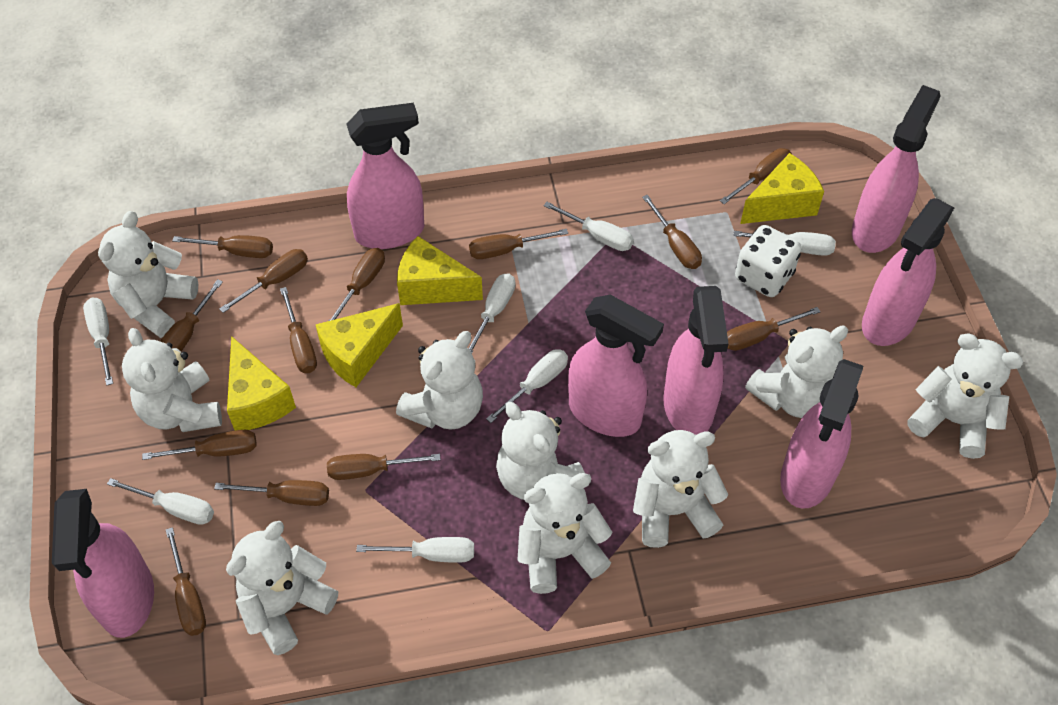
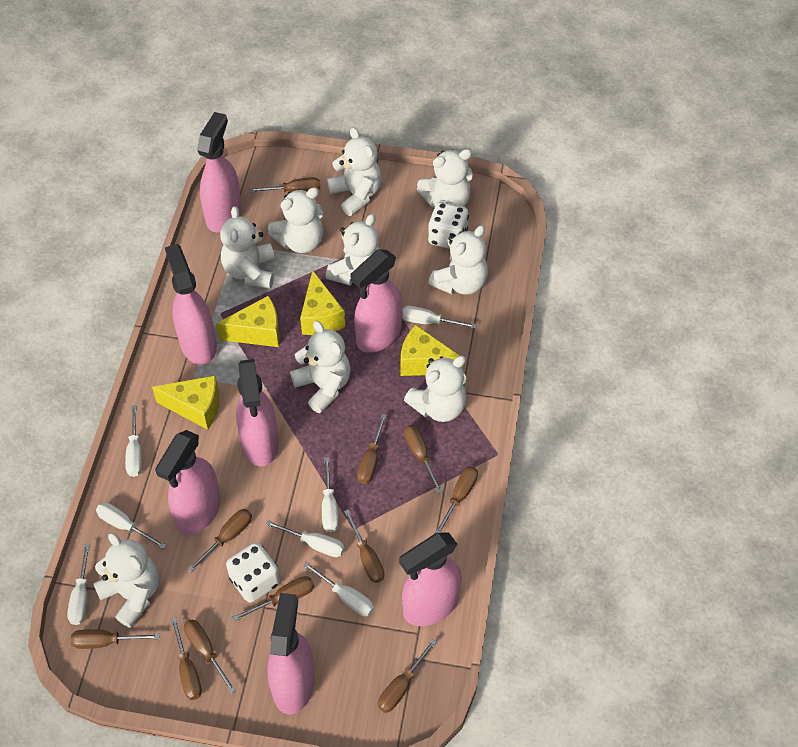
brown screwdriver: [142,430,257,460] [160,279,223,351] [166,527,206,636] [172,235,273,258] [214,480,329,506] [219,249,308,313] [280,287,317,373] [327,454,441,480] [328,248,385,321] [469,229,568,259] [642,195,702,269] [720,148,792,204] [727,307,821,351] = 13 -> [71,629,160,649] [171,617,202,700] [184,620,236,694] [188,509,252,572] [233,576,314,621] [250,177,320,192] [344,509,384,583] [357,414,387,484] [378,639,437,713] [404,425,443,494] [435,466,478,533] = 11
white dice: [735,225,801,297] = 1 -> [226,542,280,603] [428,202,469,249] = 2

